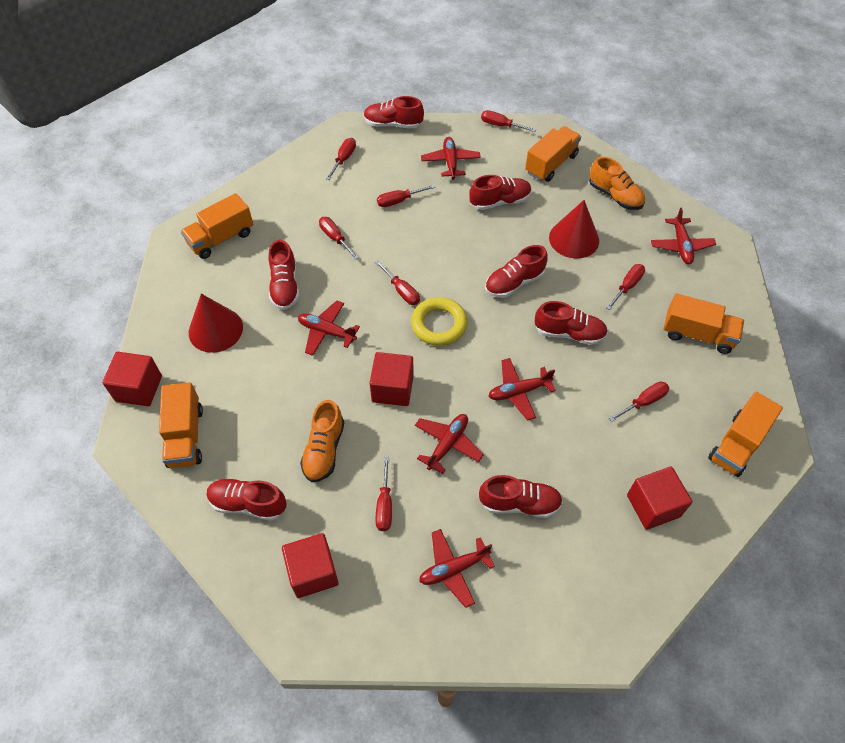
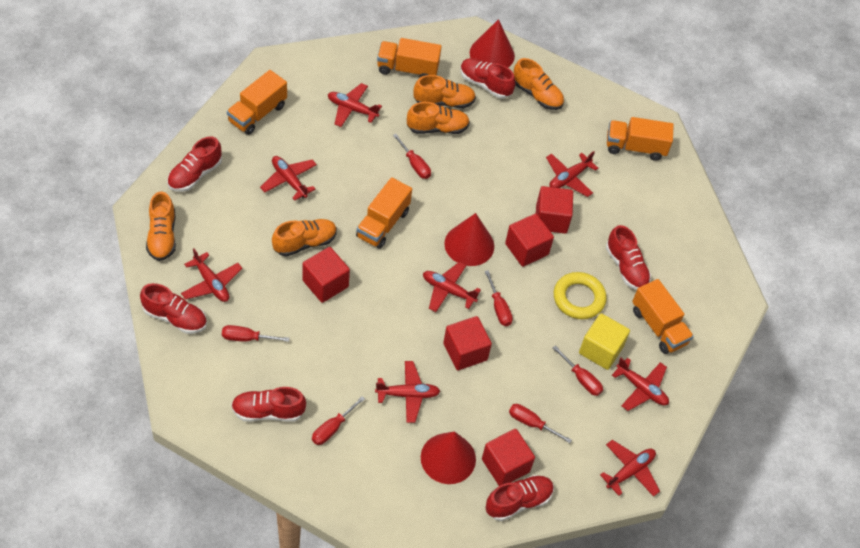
orange shoe: [300,400,344,482] [589,157,645,210] = 2 -> [146,192,176,261] [272,219,337,257] [407,102,470,134] [413,75,476,108] [513,58,564,110] = 5
red cone: [189,294,243,353] [549,200,599,259] = 2 -> [421,431,476,484] [444,213,494,266] [470,19,515,68] = 3
red cube: [102,352,162,406] [282,533,339,598] [370,352,414,406] [627,467,692,530] = 4 -> [303,247,350,303] [443,316,492,370] [482,429,535,486] [505,214,554,267] [536,186,573,234] = 5
red plane: [298,301,360,356] [415,414,484,474] [419,529,495,608] [421,137,481,180] [489,358,556,421] [651,207,716,264] = 6 -> [181,249,243,302] [260,156,317,201] [328,83,382,127] [375,361,440,423] [423,262,481,312] [546,151,598,197] [600,440,660,497] [612,358,669,411] = 8
red screwdriver: [319,217,359,260] [326,138,356,180] [375,260,420,305] [375,457,392,531] [377,185,436,207] [481,110,536,132] [606,264,645,310] [609,382,669,422] = 8 -> [222,325,290,342] [312,396,365,445] [393,134,431,179] [485,270,513,326] [509,404,572,443] [553,345,603,396] = 6
red shoe: [207,478,287,521] [268,240,299,310] [364,96,424,129] [469,175,532,210] [479,475,563,518] [485,245,548,298] [535,301,608,345] = 7 -> [140,283,207,334] [167,136,222,192] [231,387,306,422] [460,58,515,98] [486,475,554,521] [606,225,651,290] = 6
yellow cube: none = 0 -> [579,313,630,370] = 1

